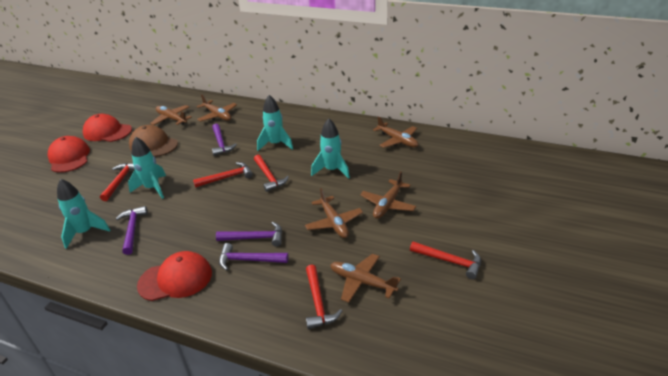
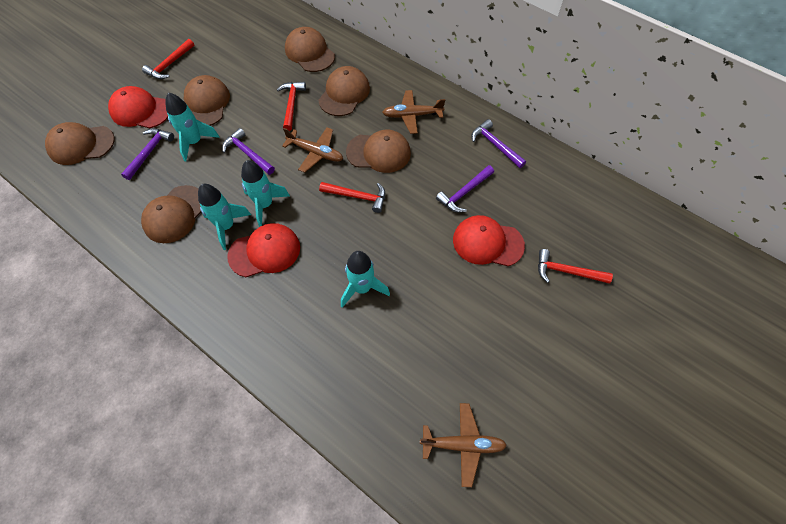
brown cap: [129,125,178,157] = 1 -> [45,122,115,165] [141,185,201,243] [184,75,230,126] [285,27,335,72] [318,66,370,116] [346,129,411,173] = 6
brown plane: [150,105,192,125] [197,95,237,122] [305,188,363,238] [331,254,401,303] [360,171,416,219] [373,116,418,148] = 6 -> [282,127,343,173] [382,90,445,134] [420,403,507,487] = 3
red hammer: [100,163,135,201] [193,162,253,188] [254,155,289,192] [306,265,342,329] [410,241,481,279] = 5 -> [142,39,195,79] [277,82,306,131] [319,182,385,213] [538,249,613,284] = 4

